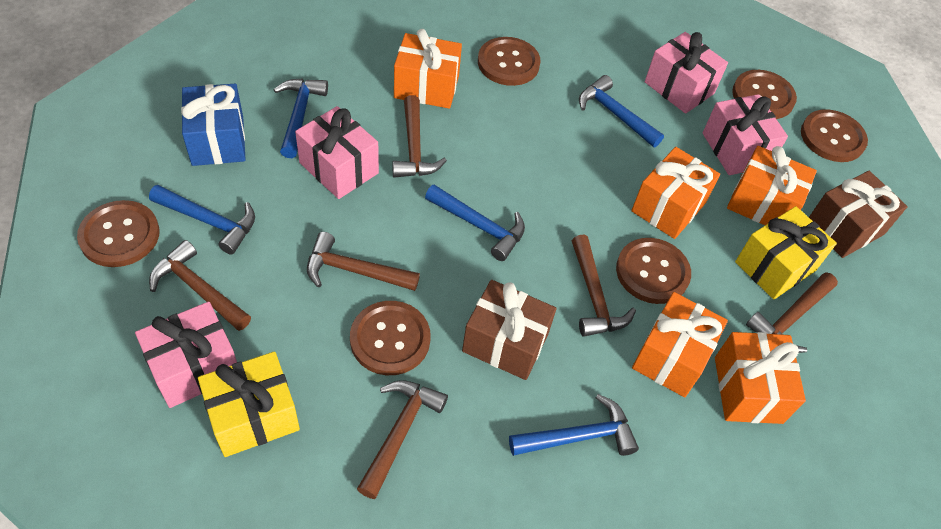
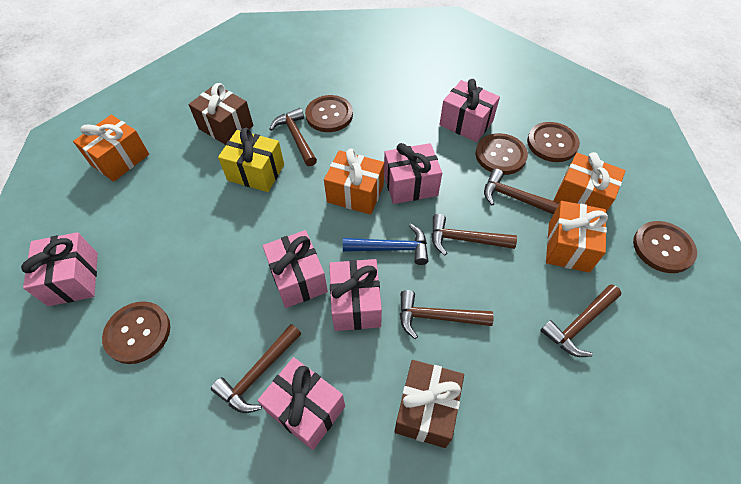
blue gift: [181,84,246,166] = 1 -> none = 0
blue hammer: [149,185,255,255] [274,78,328,158] [425,185,525,261] [509,394,639,456] [579,75,664,147] = 5 -> [343,224,428,265] = 1
brown button: [77,200,160,267] [350,301,431,375] [478,37,541,86] [616,238,691,304] [732,70,797,119] [801,109,868,162] = 6 -> [102,301,170,364] [305,95,353,132] [476,133,528,175] [527,122,580,162] [633,221,697,273] = 5
orange gift: [394,29,462,109] [631,147,720,239] [632,292,728,397] [715,332,806,424] [727,146,817,225] = 5 -> [73,115,149,182] [324,149,384,215] [546,201,608,273] [553,152,626,212] = 4
pink gift: [135,302,237,408] [295,106,379,199] [645,32,728,114] [703,94,788,175] = 4 -> [21,232,98,306] [257,357,345,450] [263,230,328,308] [329,259,382,331] [384,143,442,204] [439,79,500,142] = 6
yellow gift: [198,351,300,457] [735,206,837,299] = 2 -> [218,128,284,192] = 1

